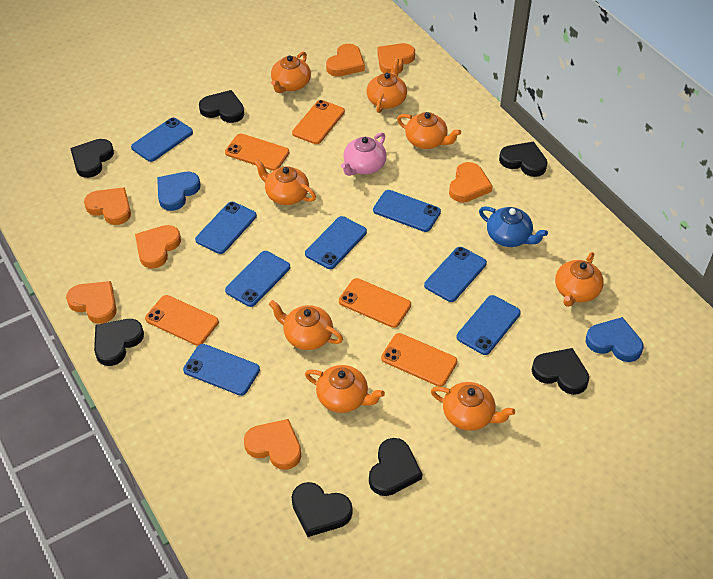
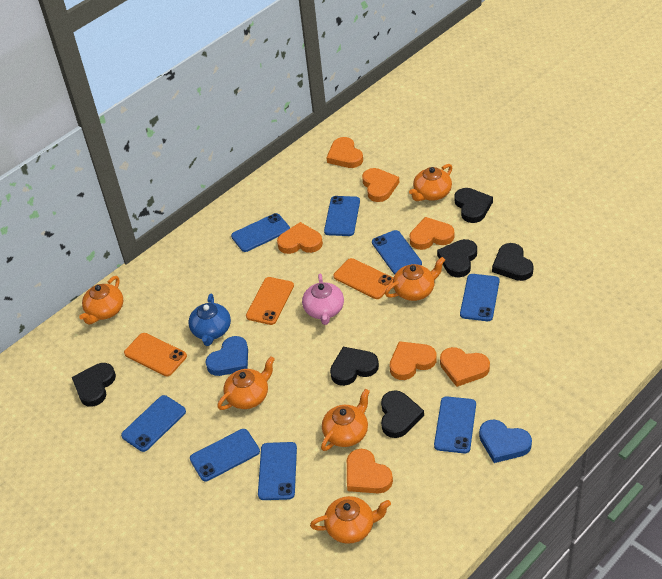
black heart: [70,139,114,178] [94,319,144,366] [199,90,244,123] [292,482,352,537] [369,438,423,496] [499,142,548,177] [532,348,589,395] = 7 -> [72,363,116,407] [330,347,379,386] [381,390,424,438] [437,239,477,277] [454,188,493,223] [492,243,534,281] = 6
orange phone: [145,295,219,346] [225,133,289,171] [292,100,345,144] [339,278,411,328] [381,333,457,387] = 5 -> [124,333,187,376] [246,277,294,325] [333,258,393,299] = 3
orange teapot: [254,159,316,205] [269,300,343,350] [271,52,311,93] [305,365,385,413] [367,58,407,113] [397,112,461,149] [431,382,515,431] [555,252,604,307] = 8 -> [79,276,123,325] [217,357,275,410] [310,496,391,544] [321,389,370,451] [385,257,445,301] [409,164,452,201] = 6

